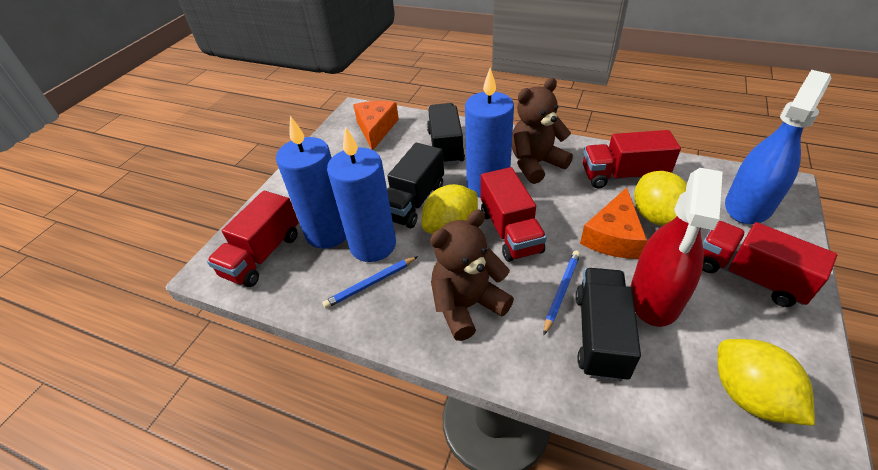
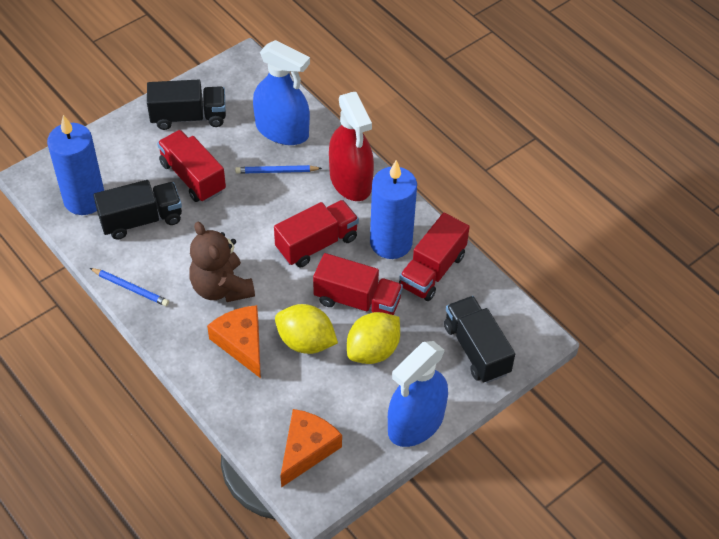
blue candle: [276,116,346,249] [327,126,396,262] [465,68,514,198] = 3 -> [47,115,104,215] [370,160,417,259] = 2
blue spray bottle: [725,70,832,224] = 1 -> [253,40,310,145] [388,341,448,447] = 2
brown teddy bear: [430,210,514,341] [512,78,573,184] = 2 -> [189,222,255,302] = 1
yellow lemon: [421,184,478,234] [634,171,687,226] [717,339,815,426] = 3 -> [275,304,338,354] [347,312,400,364] = 2

